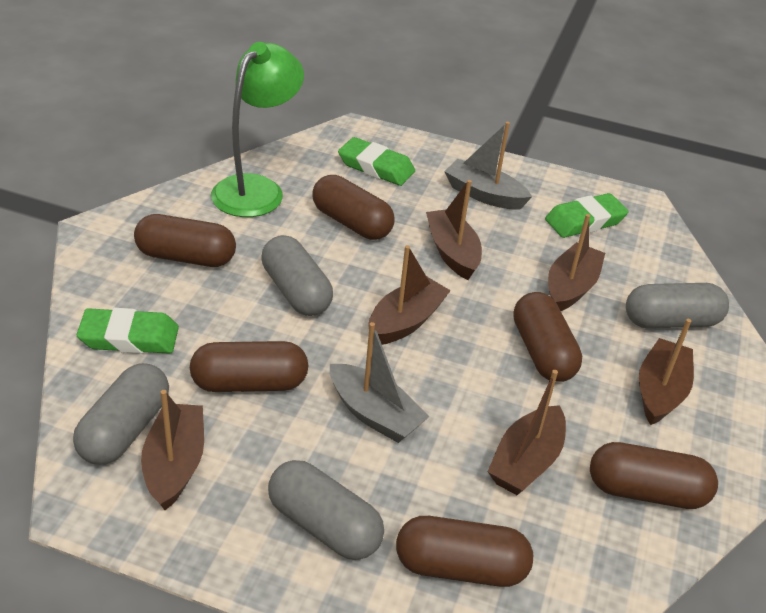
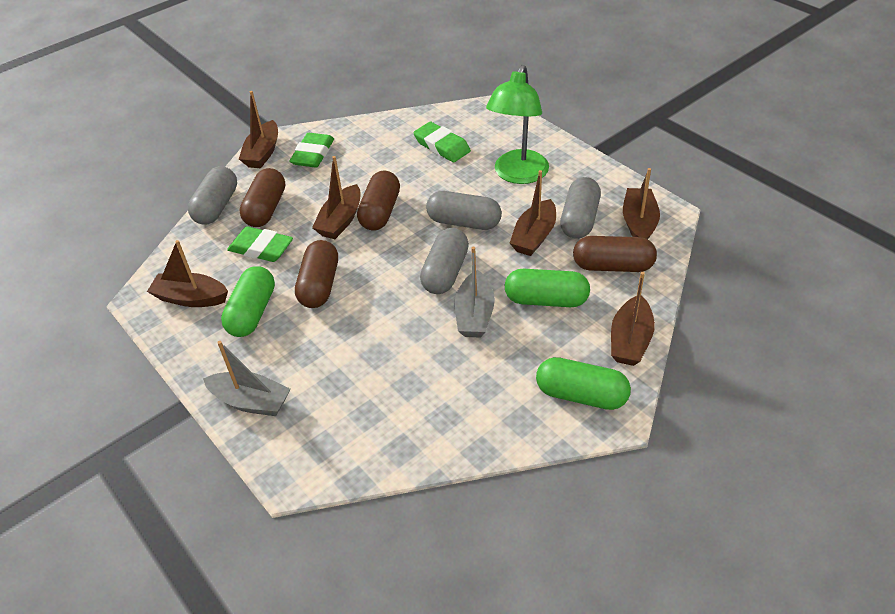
brown capsule: [134,214,236,267] [190,341,309,392] [312,175,395,240] [396,516,533,587] [513,292,582,382] [590,442,718,509] = 6 -> [240,168,285,227] [295,240,338,308] [357,171,400,230] [573,236,657,272] = 4
green capsule: none = 0 -> [221,266,275,337] [505,269,590,307] [536,357,631,410] = 3

